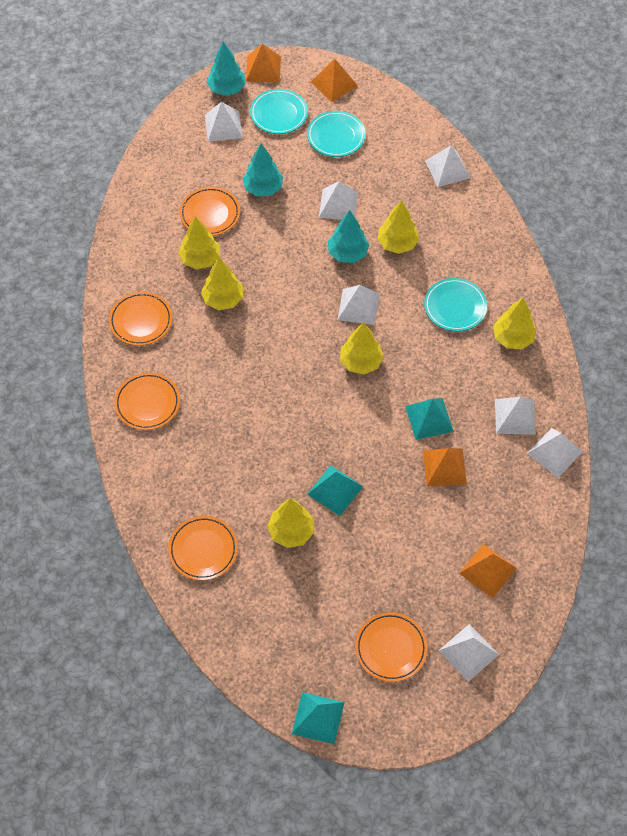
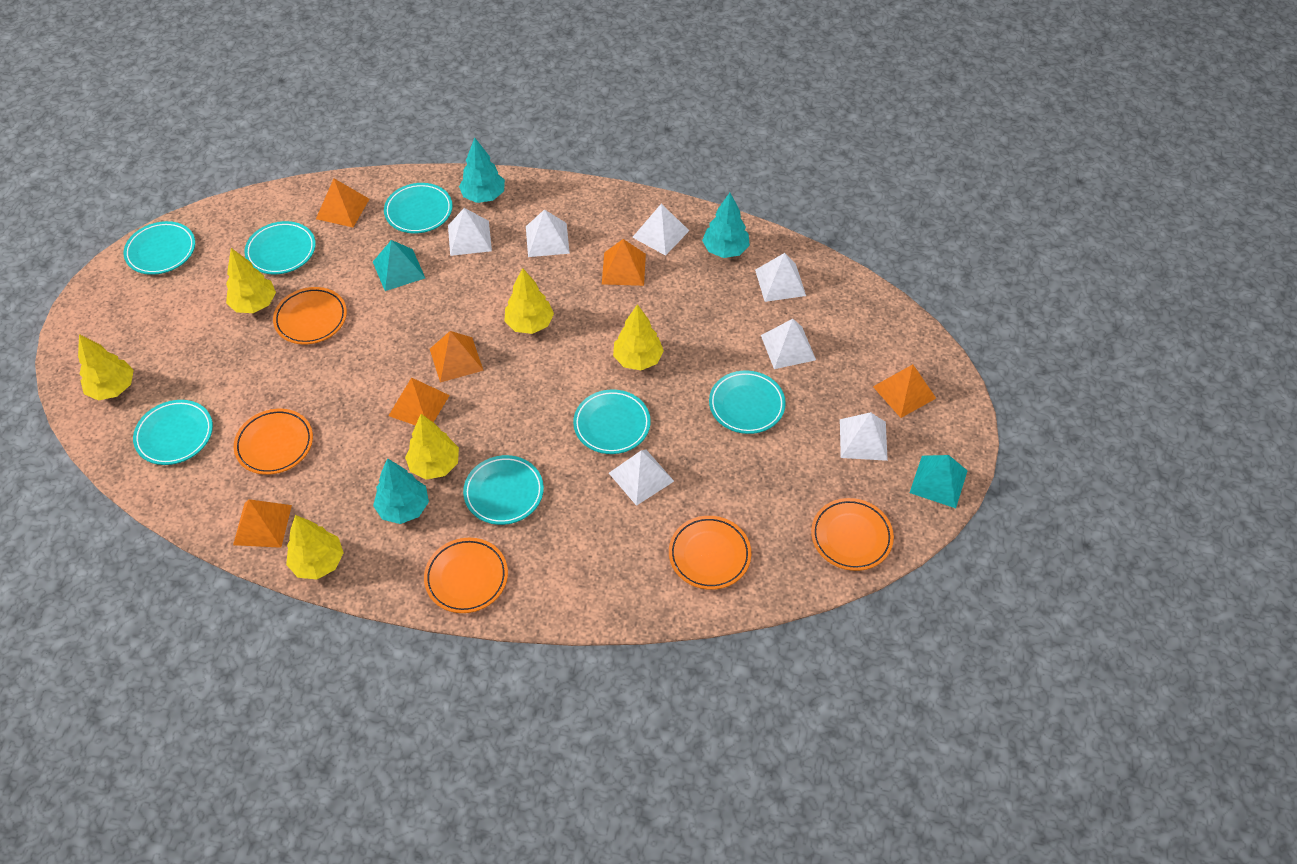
orange pyramid: [246,44,281,82] [311,59,358,102] [423,448,467,486] [459,544,517,598] = 4 -> [233,499,292,548] [316,179,369,227] [388,377,450,426] [430,331,484,383] [602,239,646,286] [873,364,936,418] = 6
turquoise plate: [250,89,308,134] [307,111,366,157] [424,278,487,332] = 3 -> [124,221,195,275] [133,400,213,465] [245,221,316,274] [384,183,453,233] [463,455,544,525] [573,389,651,454] [709,371,786,434] = 7
turquoise pyramid: [292,692,345,744] [307,465,363,516] [405,398,454,440] = 3 -> [373,240,425,291] [909,455,967,508] = 2

